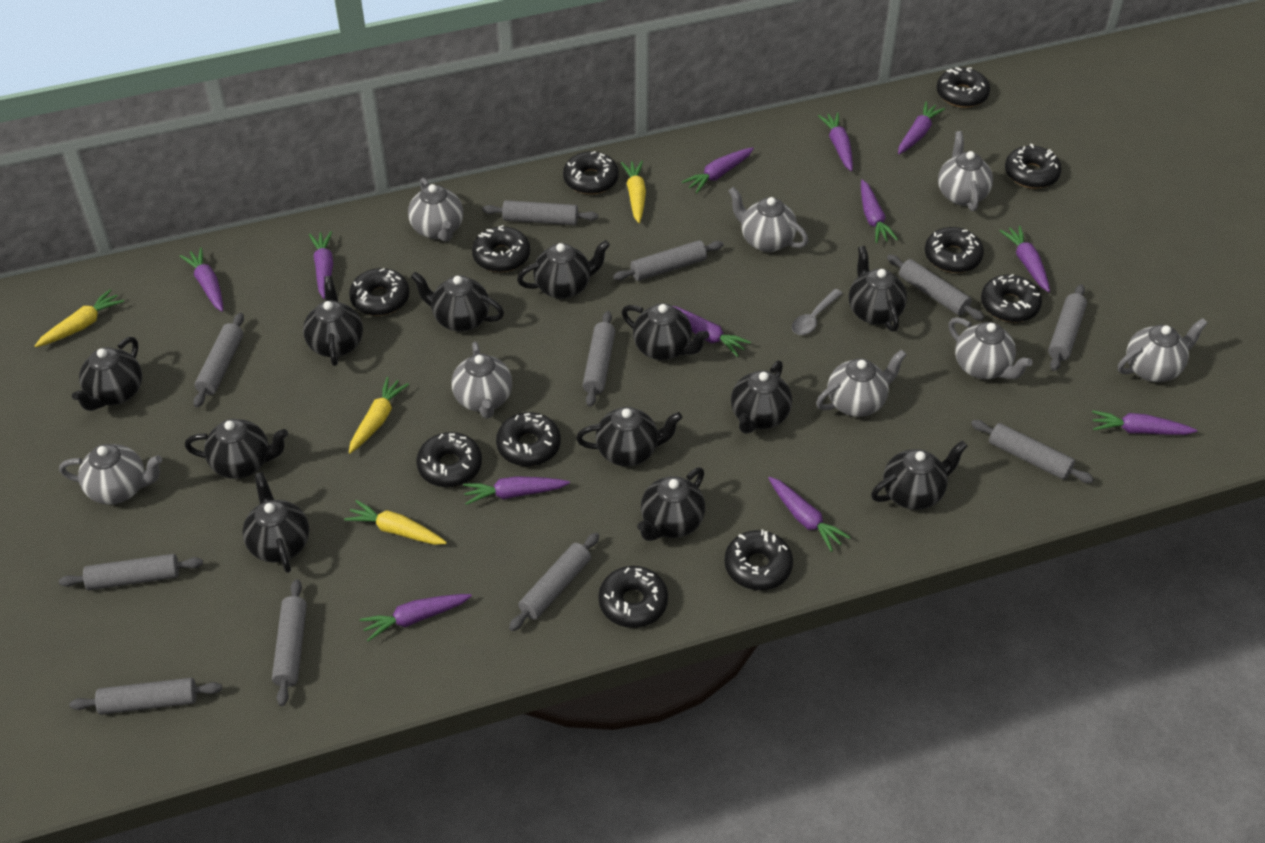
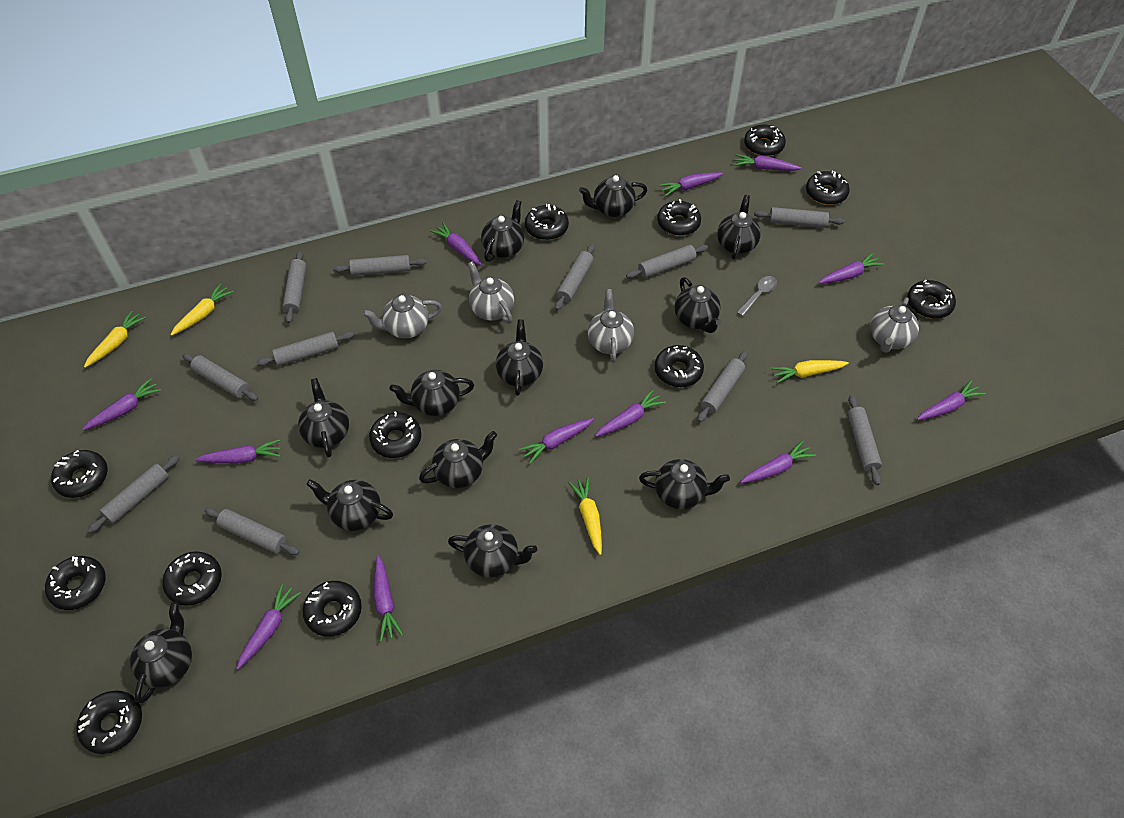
black donut: [349,268,410,316] [416,432,482,487] [472,225,530,272] [496,412,561,466] [563,151,619,194] [598,566,668,628] [724,529,793,590] [925,227,984,273] [937,67,990,108] [981,274,1042,322] [1005,144,1062,188] = 11 -> [45,556,106,610] [51,450,108,498] [76,690,142,754] [162,551,222,606] [303,581,362,637] [369,411,421,458] [525,204,569,240] [655,345,704,387] [657,199,701,236] [744,125,786,156] [806,171,850,205] [907,280,956,319] = 12
grey teapot: [59,444,162,505] [408,178,463,242] [452,342,512,419] [728,187,808,252] [816,350,907,417] [938,131,993,211] [949,317,1033,379] [1118,318,1208,382] = 8 -> [362,294,442,338] [468,261,514,324] [588,289,634,363] [870,297,919,353] = 4

